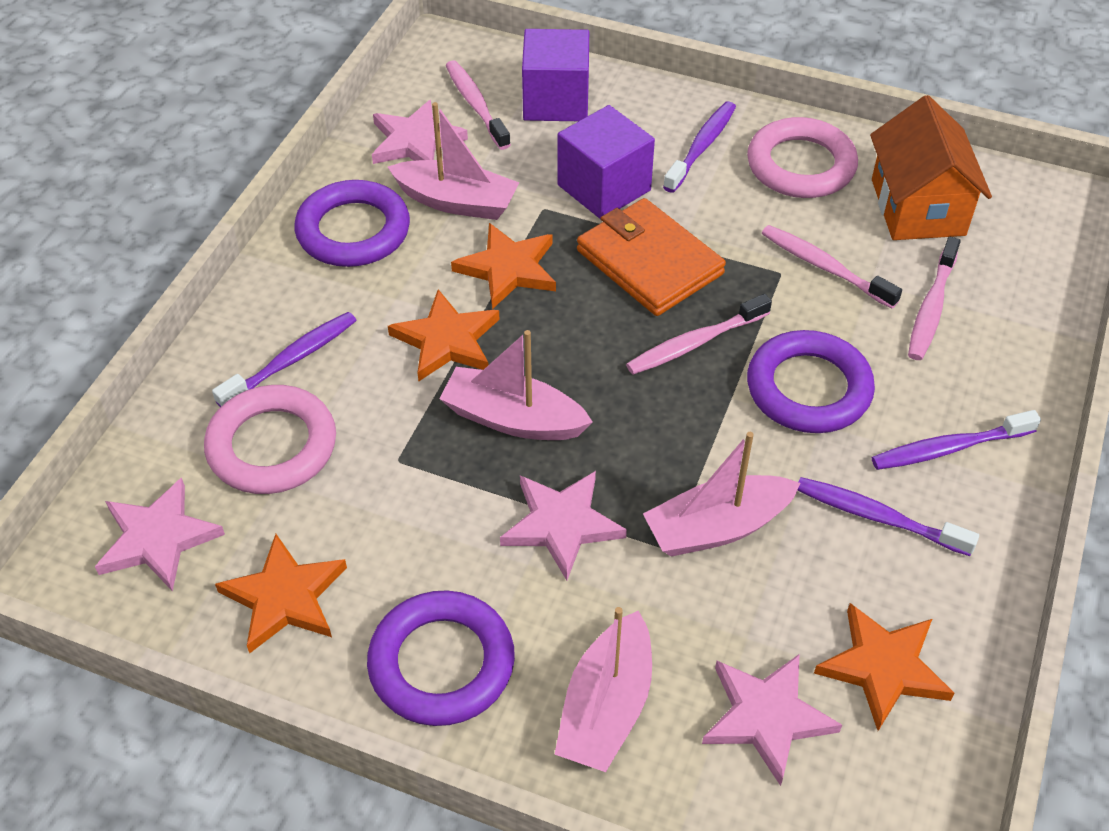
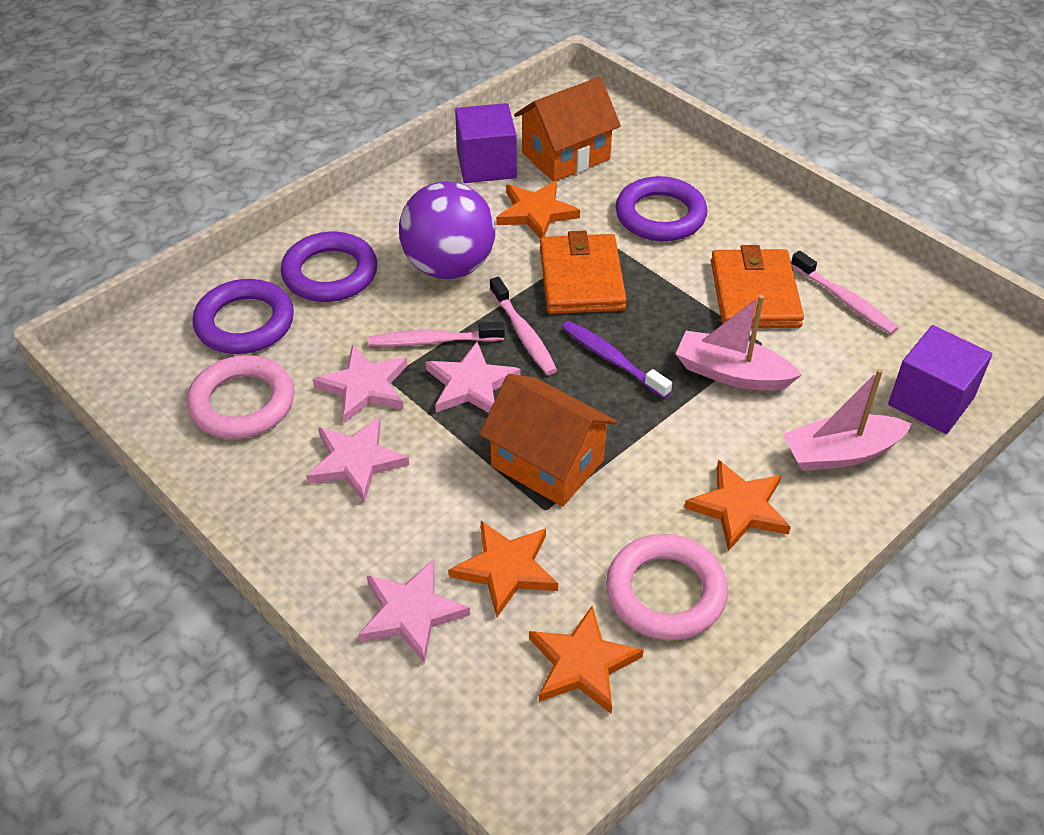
orange house: [870,95,992,240] = 1 -> [480,374,617,507] [514,77,621,182] = 2
orange wallet: [577,198,726,316] = 1 -> [540,231,627,314] [711,245,804,328] = 2
pink boat: [388,102,519,220] [439,330,593,440] [554,607,652,772] [643,432,800,557] = 4 -> [676,295,802,391] [783,369,912,471] = 2
pink toothbrush: [446,60,511,150] [626,294,772,375] [762,225,902,309] [908,237,961,360] = 4 -> [368,321,505,347] [490,277,557,375] [791,251,898,334] = 3
purple ball: none = 0 -> [399,181,495,279] = 1
purple toothbrush: [212,312,356,407] [663,101,736,193] [797,477,979,556] [872,410,1041,470] = 4 -> [562,321,672,399] = 1

